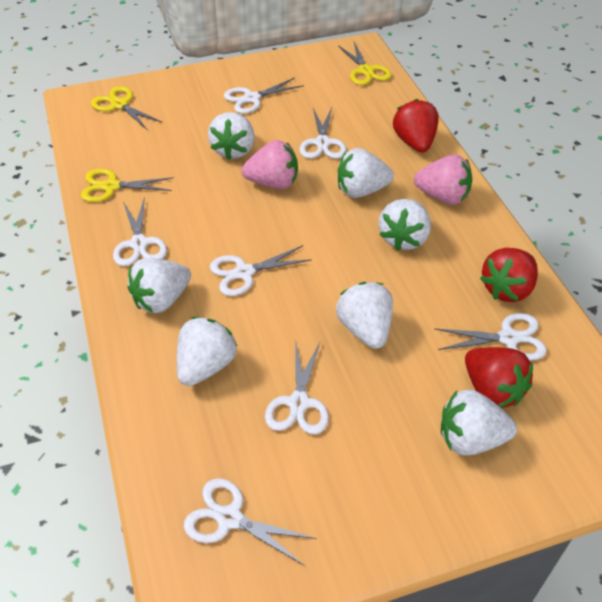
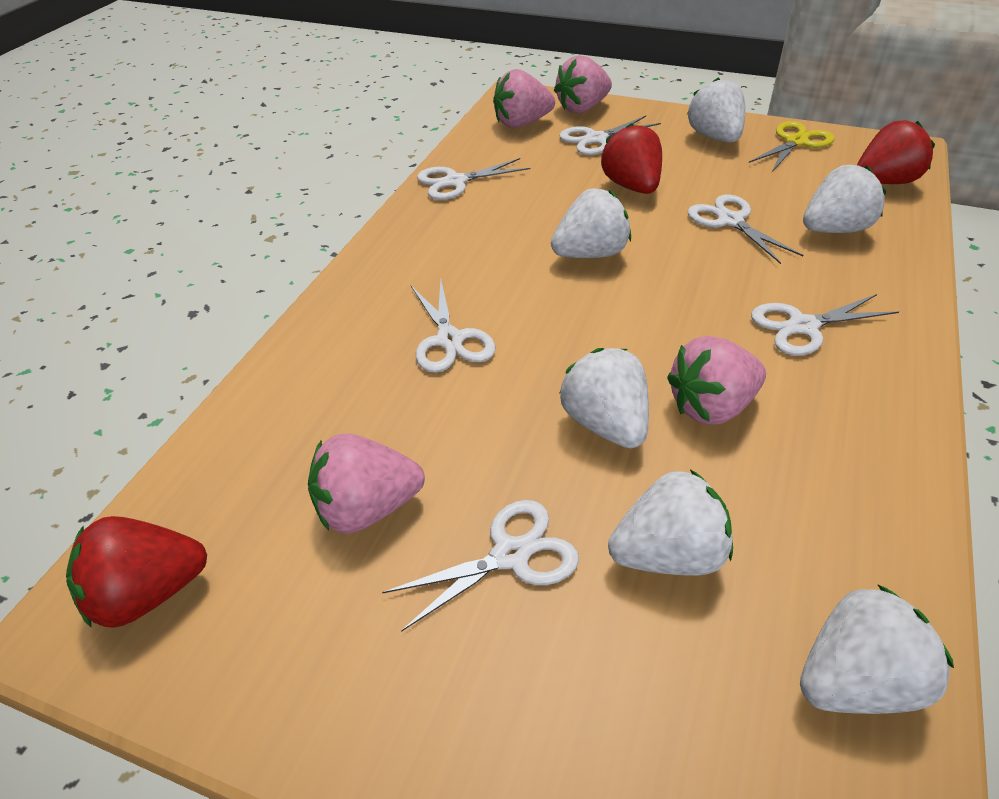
pink strawberry: [242,140,298,189] [414,154,472,205] = 2 -> [308,434,425,534] [493,69,555,128] [554,55,612,113] [667,336,766,425] = 4
white scissors: [113,197,167,266] [184,478,317,565] [210,245,312,296] [224,77,304,114] [265,339,329,435] [300,107,347,159] [435,313,547,360] = 7 -> [382,500,579,632] [411,280,495,373] [417,158,531,200] [559,116,661,155] [688,194,803,264] [751,294,899,356] = 6
white strawberry: [127,258,191,313] [177,317,238,386] [208,112,255,160] [336,282,393,349] [338,148,394,198] [379,199,431,251] [441,389,517,455] = 7 -> [551,188,631,258] [560,348,649,448] [608,469,733,576] [687,77,745,142] [800,584,954,714] [803,165,886,233] = 6
yellow scissors: [81,169,174,202] [91,86,163,130] [338,42,392,85] = 3 -> [749,121,835,172] = 1

